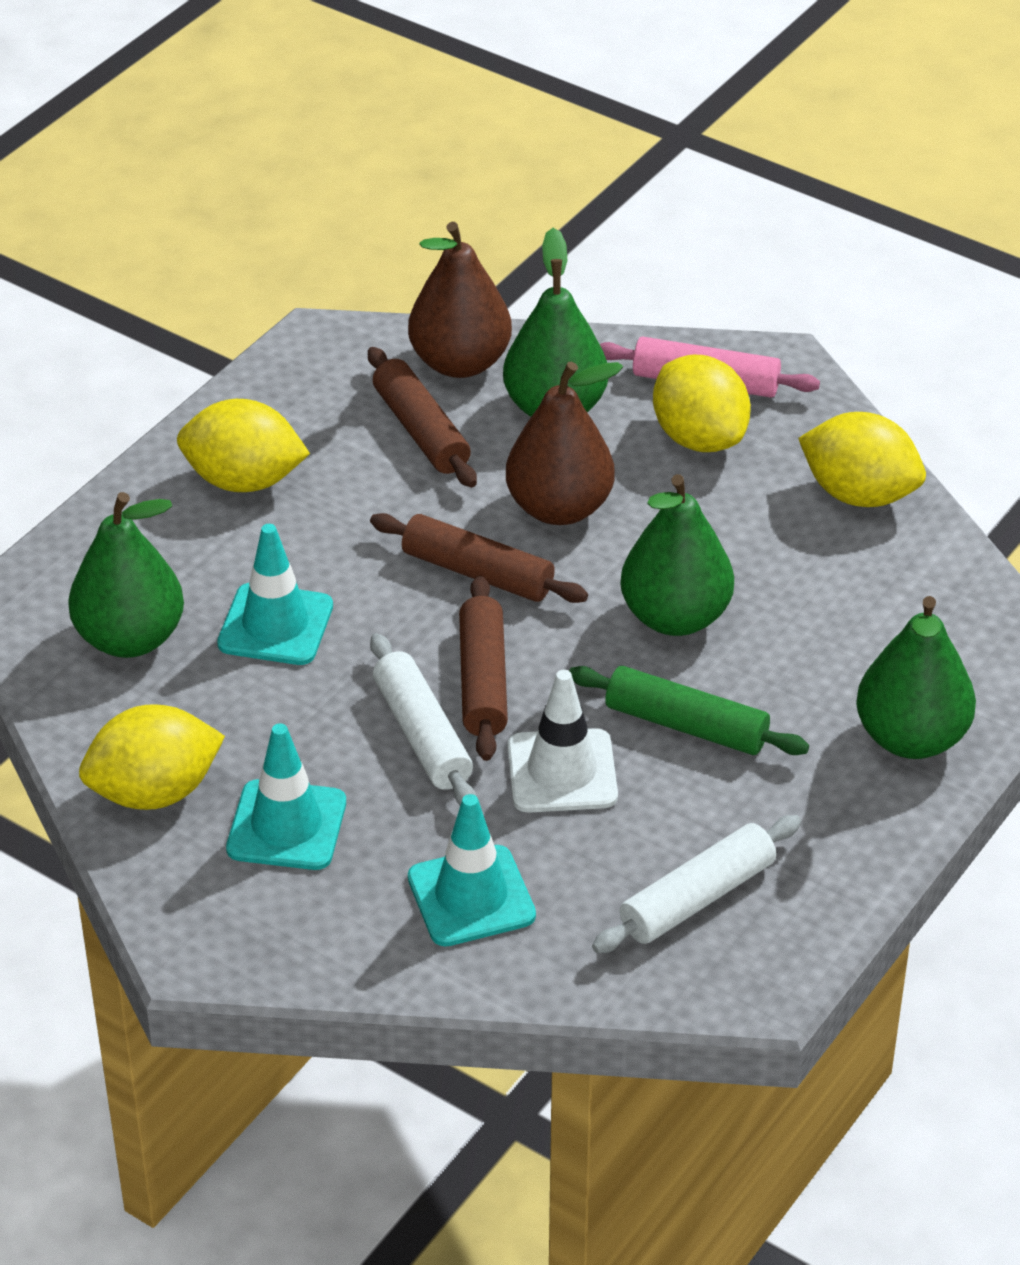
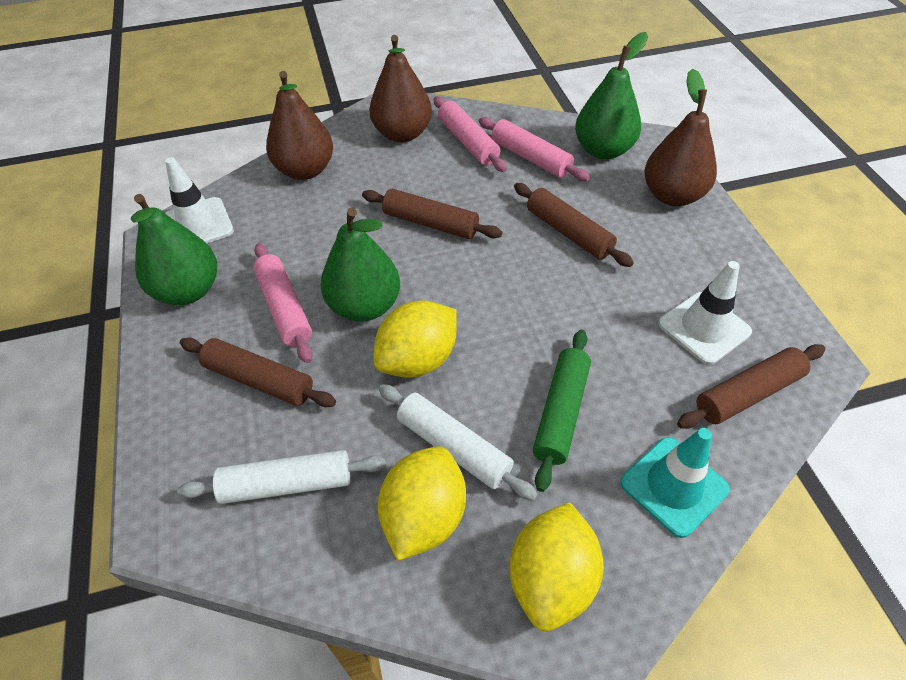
brown pear: [408,222,512,378] [506,362,623,525] = 2 -> [266,71,333,180] [369,35,432,142] [644,68,717,206] = 3
brown rolling pin: [368,347,477,488] [370,513,588,603] [459,576,508,761] = 3 -> [180,337,336,407] [362,189,502,239] [514,183,634,267] [677,344,825,429] = 4
green pear: [68,492,184,658] [503,228,608,417] [620,474,734,636] [856,596,976,759] = 4 -> [131,194,217,305] [321,208,400,321] [575,32,648,159] = 3
pink rolling pin: [600,337,820,398] = 1 -> [253,243,313,363] [434,96,507,172] [478,117,590,181] = 3
turquoise traffic cone: [217,524,333,665] [226,723,346,870] [408,794,536,947] = 3 -> [620,428,730,538] = 1
white traffic cone: [508,670,618,813] = 1 -> [165,157,234,244] [659,261,752,365] = 2
yellow lemon: [79,704,225,810] [177,399,310,492] [653,355,751,452] [798,412,926,507] = 4 -> [373,301,457,378] [378,446,466,561] [509,502,604,631] = 3

